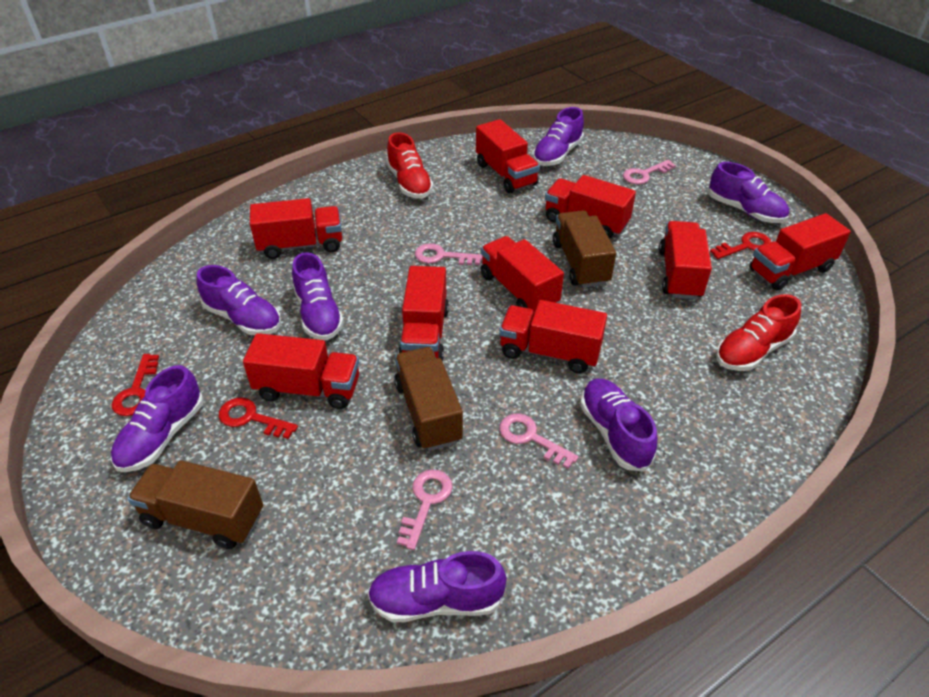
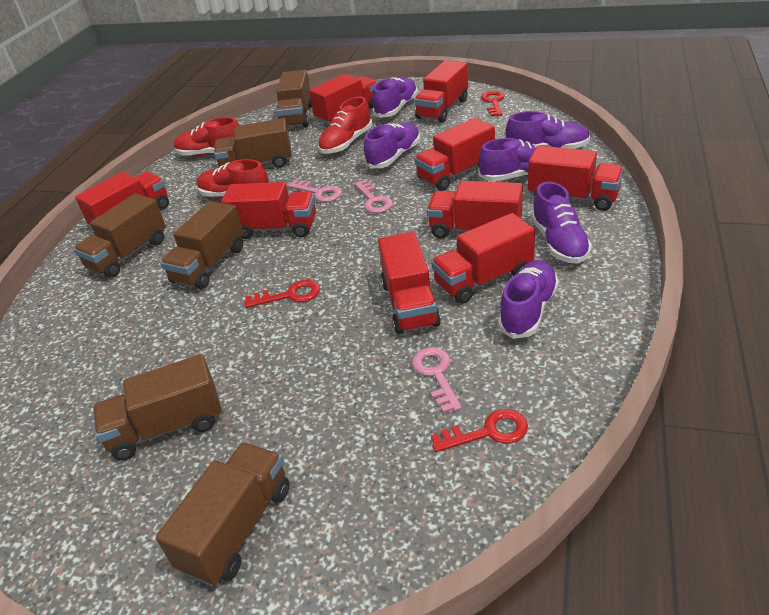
brown truck: [127,460,263,549] [394,347,463,451] [553,210,616,288] = 3 -> [74,193,166,278] [93,354,222,460] [156,442,290,586] [160,201,244,289] [214,118,292,168] [276,70,312,128] = 6
pink key: [397,469,453,550] [415,243,482,265] [499,413,579,469] [623,160,676,184] = 4 -> [287,179,342,202] [354,180,393,213] [412,347,462,413] = 3
purple shoe: [111,365,204,472] [196,265,281,335] [292,252,344,340] [367,551,506,622] [533,107,584,166] [580,379,657,472] [709,162,789,223] = 7 -> [364,123,420,169] [372,77,418,118] [478,138,551,182] [498,260,559,339] [506,111,590,149] [531,182,592,264] = 6
red shoe: [386,132,433,199] [716,294,801,371] = 2 -> [174,117,239,156] [197,159,269,198] [318,97,372,154] = 3

